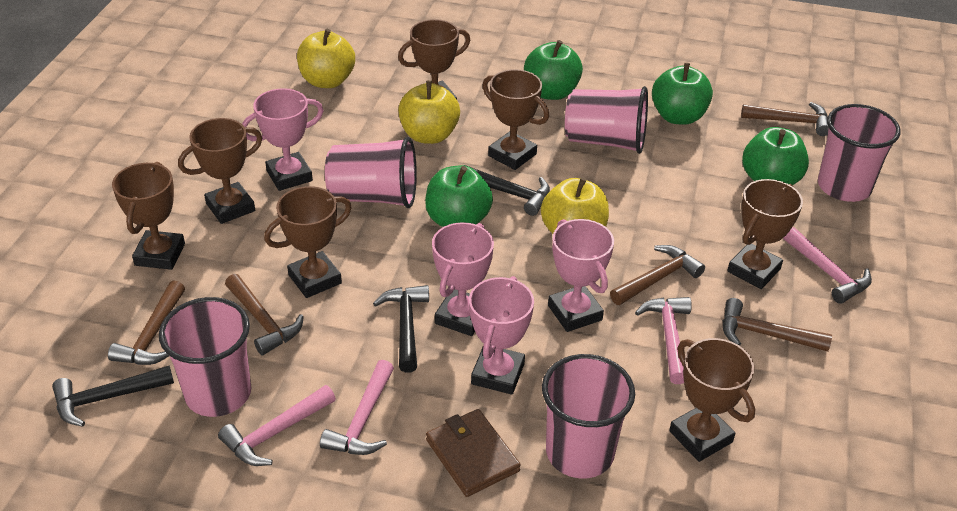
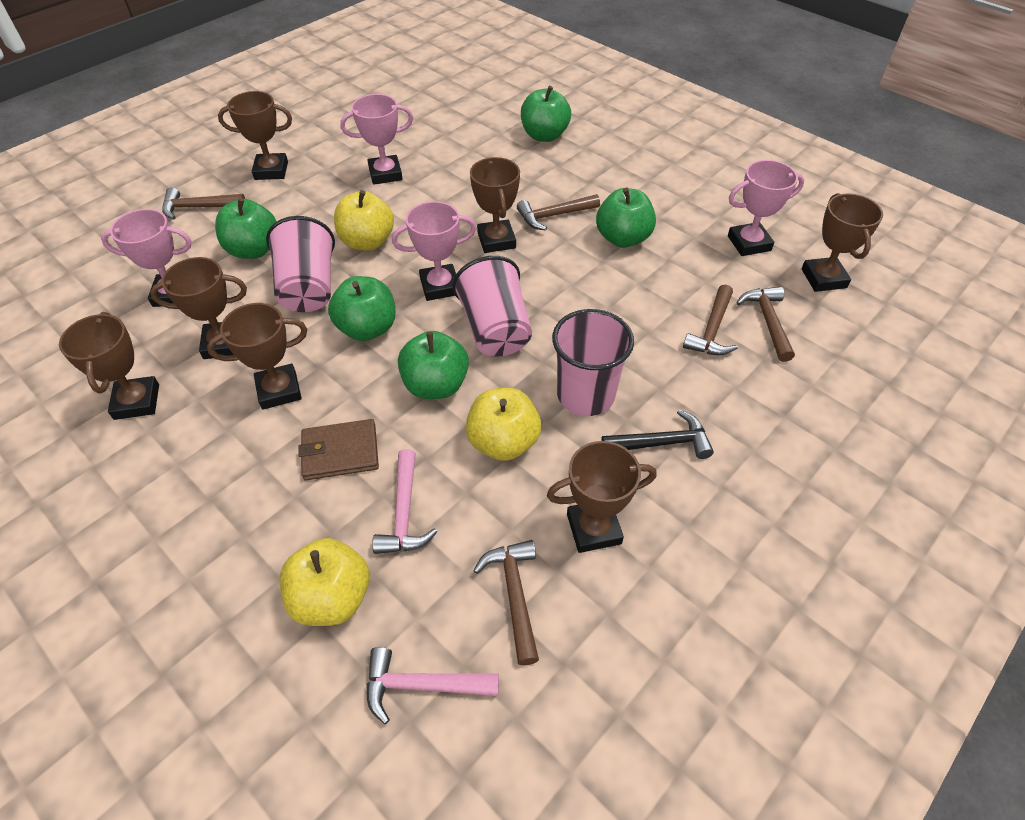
black hammer: [52,365,174,427] [373,285,429,373] [463,165,550,216] = 3 -> [601,410,714,459] = 1
green apple: [425,165,493,227] [524,40,583,100] [652,63,713,125] [742,127,809,185] = 4 -> [215,198,277,259] [328,276,396,341] [398,331,469,399] [521,86,571,142] [596,188,656,248] = 5
pink cup: [159,297,251,417] [325,137,417,208] [542,354,635,478] [565,86,648,154] [818,104,901,202] = 5 -> [266,216,335,312] [452,256,532,356] [552,309,634,416] = 3
pink hammer: [218,385,336,466] [320,360,394,455] [635,297,692,384] [783,227,872,304] = 4 -> [366,647,499,724] [372,449,437,554] = 2

